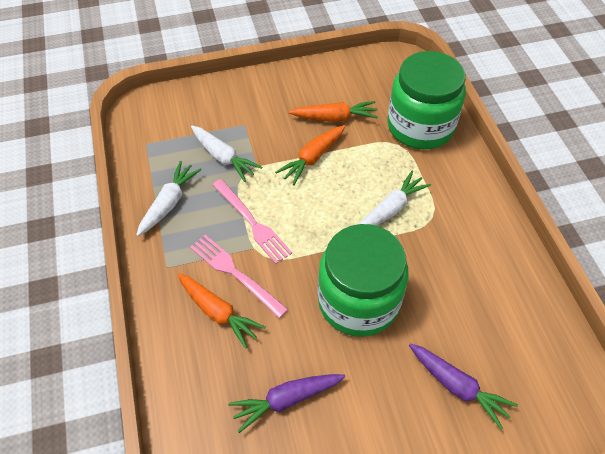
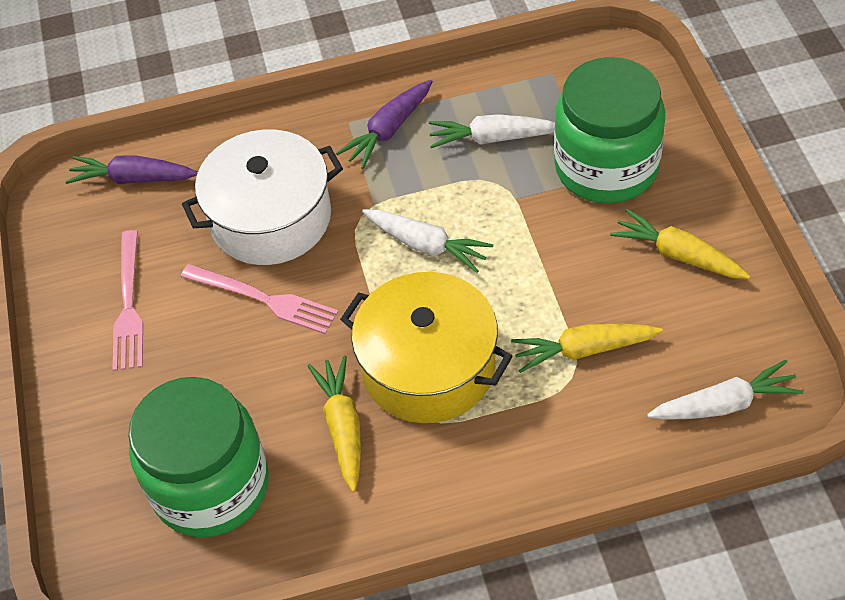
orange carrot: [178,273,265,349] [275,125,345,185] [289,101,378,122] = 3 -> none = 0
white pot: none = 0 -> [182,130,343,265] = 1
yellow carrot: none = 0 -> [307,356,361,492] [511,323,663,373] [610,209,751,279] = 3
yellow pot: none = 0 -> [340,272,513,423] = 1

